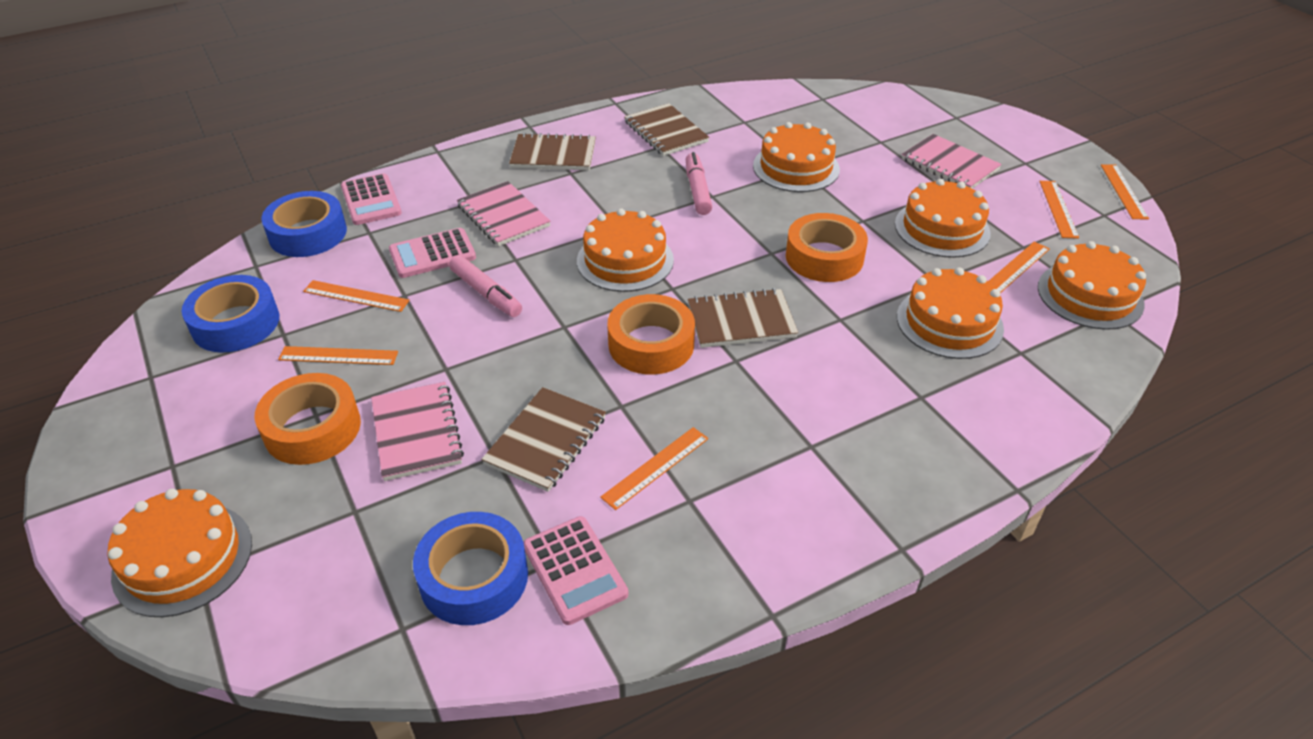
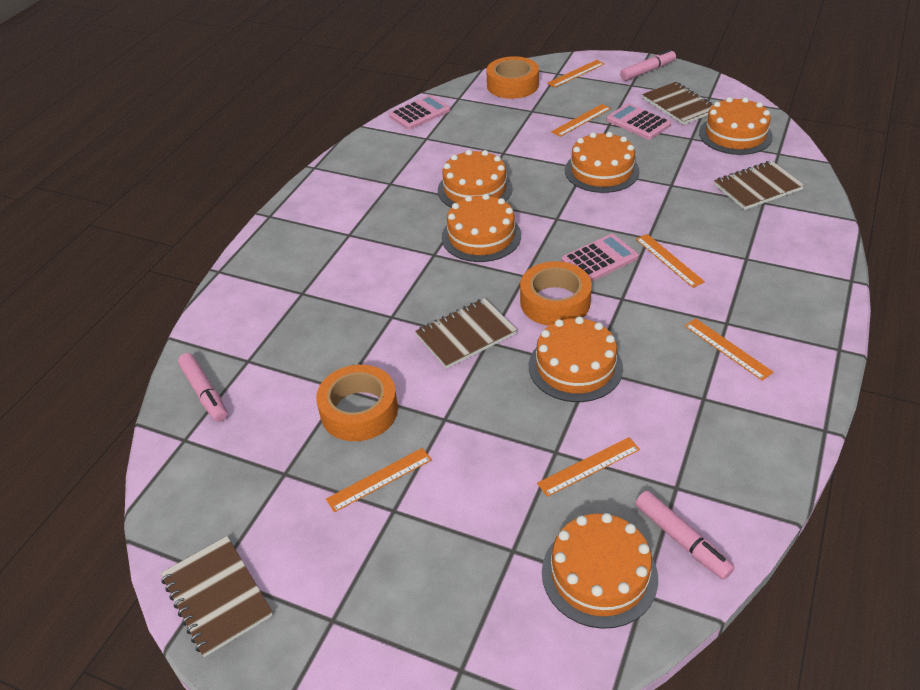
blue tape: [182,275,279,352] [261,191,347,257] [413,512,528,625] = 3 -> none = 0
pink marker: [449,255,522,317] [686,152,712,215] = 2 -> [178,353,228,422] [620,49,676,81] [635,491,734,580] = 3
pink notebook: [371,382,464,481] [457,181,551,246] [902,134,1002,189] = 3 -> none = 0

